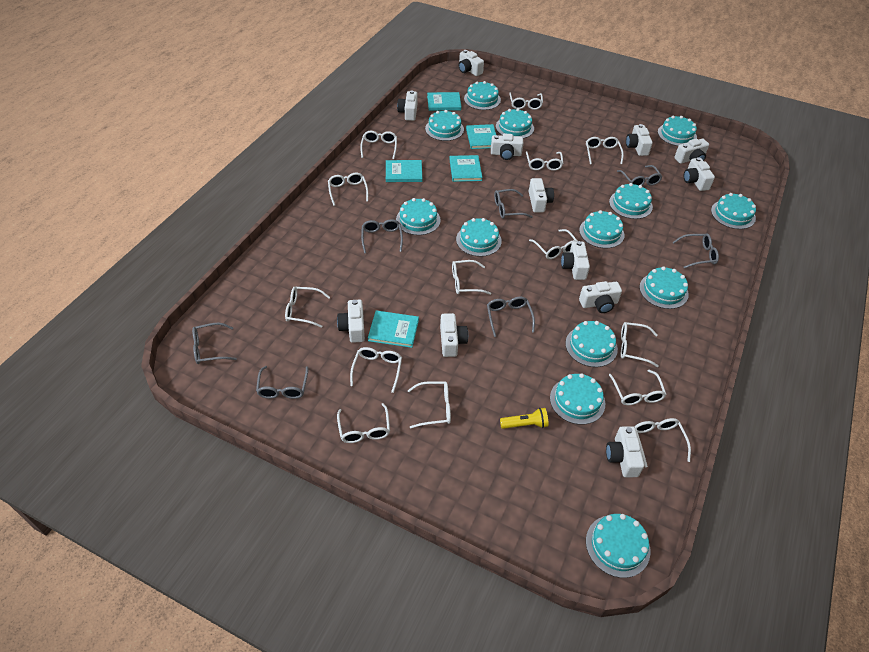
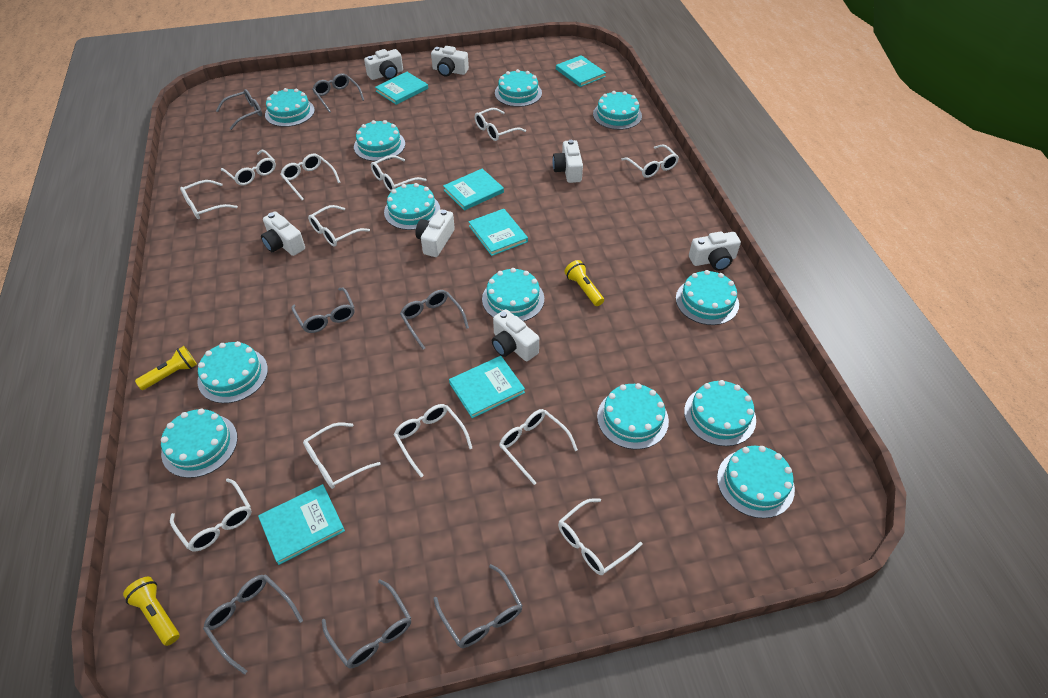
turquoise book: [368,310,419,348] [386,160,422,182] [427,92,461,111] [449,155,482,182] [466,124,496,149] = 5 -> [258,484,345,565] [375,72,428,105] [443,168,504,211] [449,356,525,418] [468,209,528,256] [556,55,606,87] = 6
turquoise cake: [396,198,441,235] [425,110,464,141] [456,218,502,257] [464,81,501,110] [496,108,534,138] [550,373,605,425] [565,321,618,367] [579,210,624,248] [586,514,650,578] [609,183,653,219] [639,267,689,309] [658,116,697,146] [711,193,756,229] = 13 -> [161,409,238,478] [198,341,268,403] [265,88,315,127] [354,120,405,161] [384,183,440,230] [482,268,544,321] [495,69,542,107] [593,91,642,130] [597,383,669,449] [676,270,739,325] [684,380,756,446] [717,446,795,518] = 12
white camera: [337,300,365,343] [397,90,418,121] [440,313,468,357] [459,50,484,76] [491,134,523,160] [529,178,554,213] [561,241,590,280] [579,281,622,313] [606,426,644,477] [626,124,653,156] [674,139,709,164] [684,157,715,191] = 12 -> [261,211,305,256] [364,49,403,80] [416,209,455,257] [431,46,469,76] [492,309,539,361] [552,140,583,183] [689,231,741,271] = 7
white glasses: [285,287,330,328] [328,173,368,206] [337,403,390,443] [350,347,402,393] [360,131,397,160] [408,381,451,429] [452,260,491,295] [509,93,543,110] [526,151,563,171] [529,229,578,259] [586,137,624,165] [609,370,667,405] [621,322,659,367] [635,418,691,467] = 14 -> [170,478,252,552] [180,180,238,219] [221,150,276,185] [280,154,341,201] [303,422,381,489] [308,205,370,247] [371,155,427,192] [394,404,472,477] [475,108,526,141] [499,409,578,485] [558,498,642,575] [621,144,679,178] = 12
yellow flashlight: [500,408,549,429] = 1 -> [123,577,179,646] [135,346,197,390] [564,260,604,306] = 3

